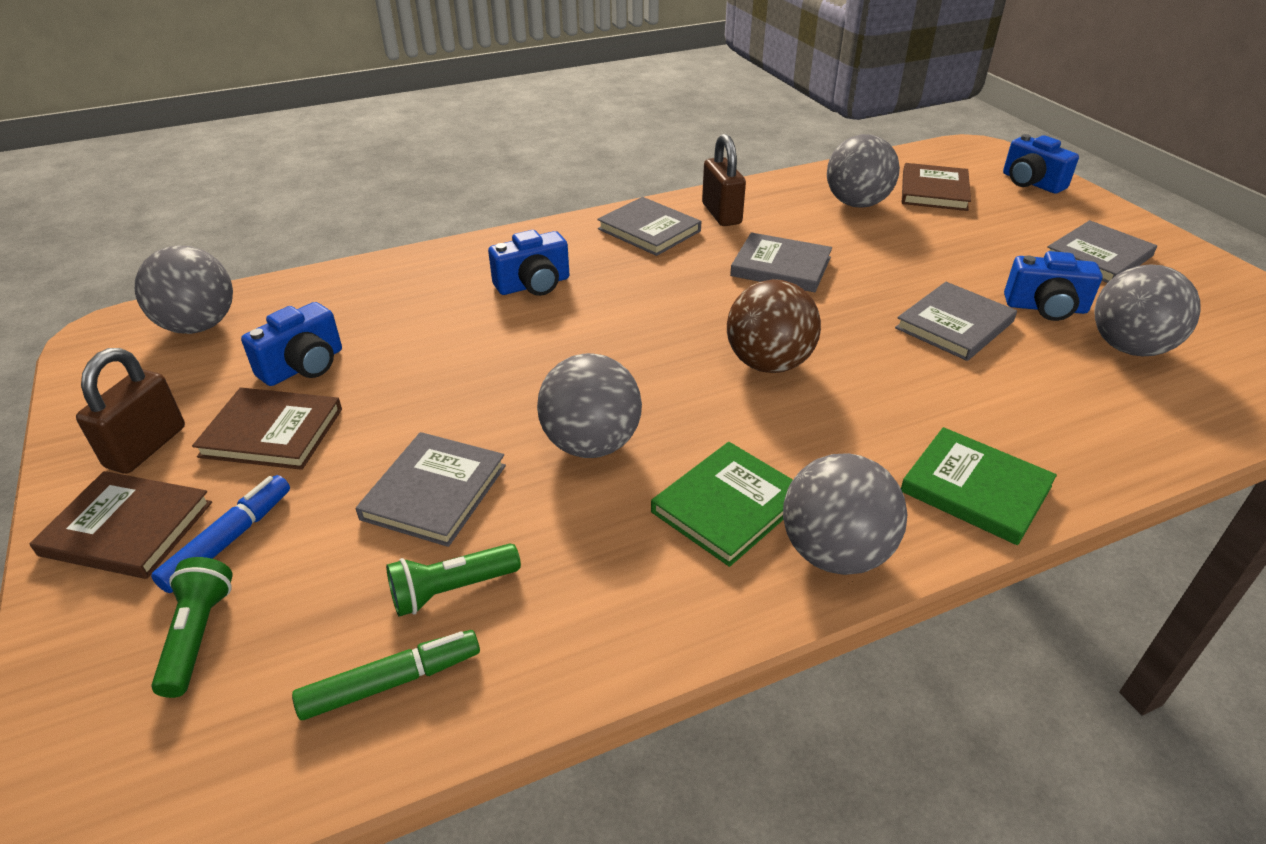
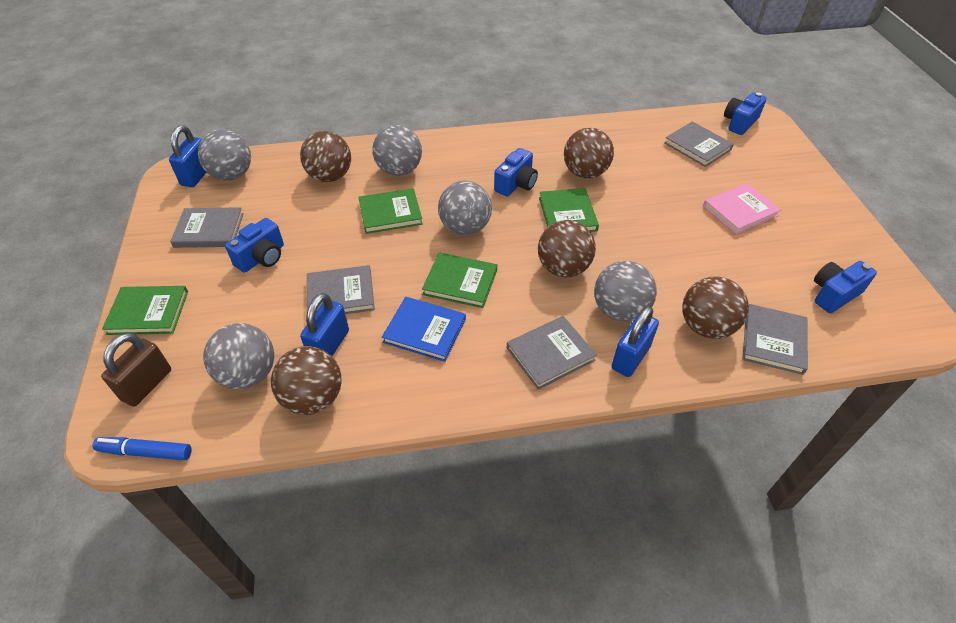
blue book: none = 0 -> [382,297,466,362] = 1
blue padlock: none = 0 -> [169,125,206,187] [300,293,349,356] [612,306,659,377] = 3
brown ball: [727,279,821,373] = 1 -> [271,346,342,415] [300,131,351,182] [538,220,596,277] [564,128,614,179] [682,277,749,339] = 5
brown book: [29,471,212,579] [192,388,342,470] [902,163,971,211] = 3 -> none = 0
brown padlock: [76,348,185,474] [702,134,746,226] = 2 -> [101,333,171,407] = 1
green book: [651,442,793,567] [901,427,1057,545] = 2 -> [102,286,188,335] [359,188,423,234] [422,253,497,308] [539,188,599,232] = 4
green flashlight: [151,557,233,698] [386,543,521,616] = 2 -> none = 0
green marker: [292,630,480,720] = 1 -> none = 0
pink book: none = 0 -> [703,183,781,234] = 1

